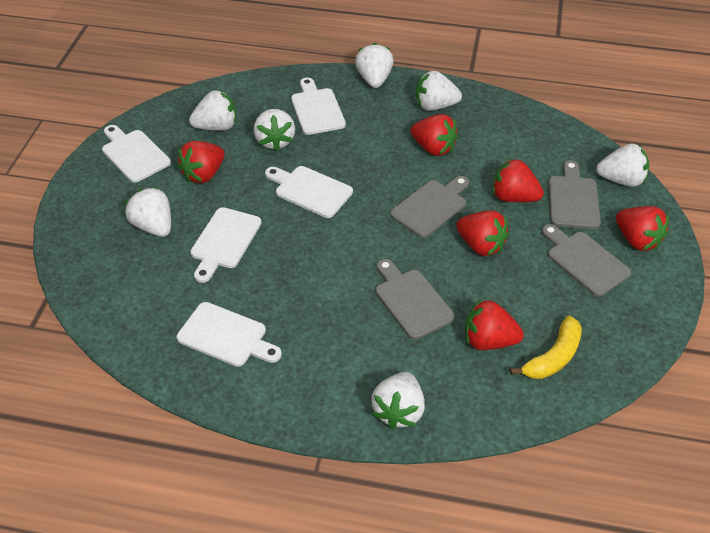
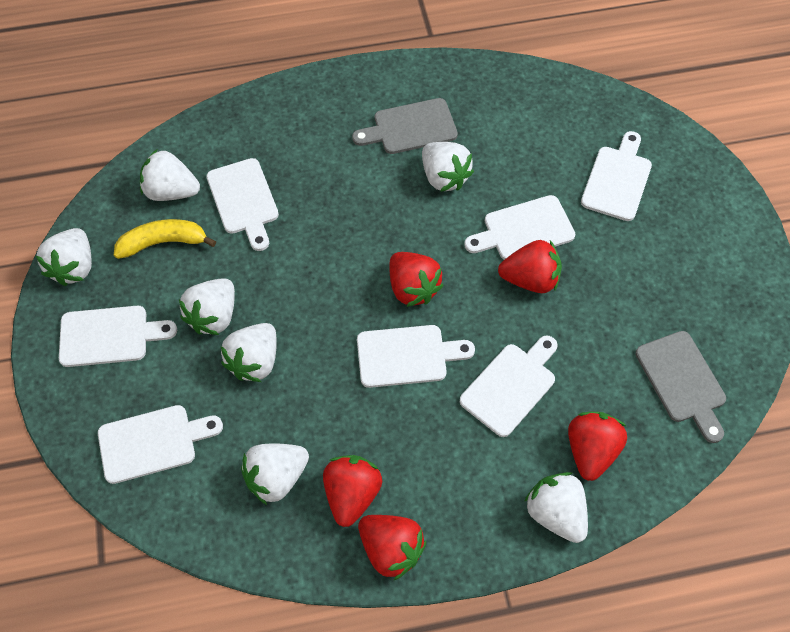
grey cutting board: [375,259,455,340] [390,176,469,238] [541,224,631,297] [548,161,601,229] = 4 -> [352,98,458,154] [635,331,726,443] = 2
red strawberry: [178,141,225,183] [411,114,458,156] [456,210,509,256] [465,299,524,350] [492,158,544,202] [616,206,669,251] = 6 -> [323,455,382,527] [358,515,426,580] [389,252,444,307] [498,240,562,293] [568,412,627,481] = 5
white cutting board: [102,125,171,182] [176,302,282,367] [190,207,262,283] [265,166,353,218] [291,78,346,135] = 5 -> [59,306,177,367] [98,405,223,484] [206,158,279,251] [357,325,475,388] [460,335,558,437] [464,195,575,260] [581,131,652,221] = 7

